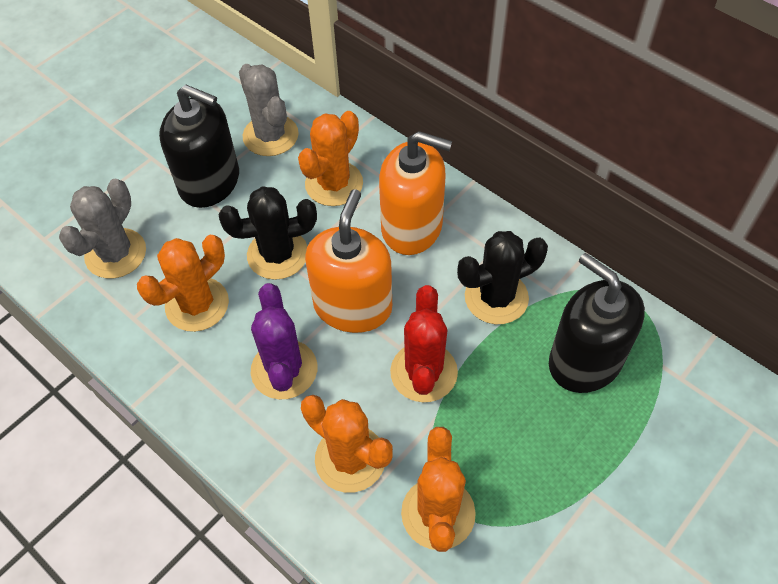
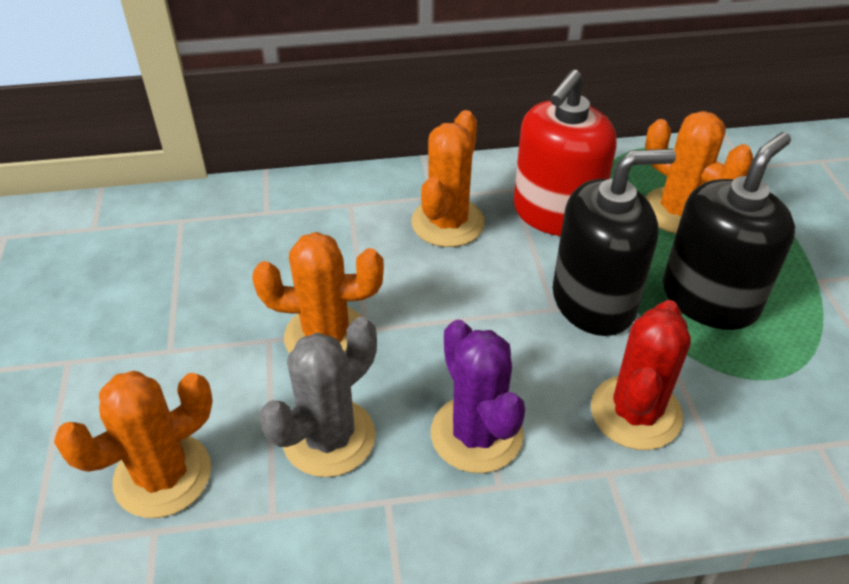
black cactus: [219,186,317,280] [457,231,548,324] = 2 -> none = 0
grey cactus: [59,178,146,278] [239,64,299,156] = 2 -> [259,317,377,477] = 1
orange soap dispenser: [305,189,392,333] [379,131,452,255] = 2 -> none = 0
red soap dispenser: none = 0 -> [513,70,616,236] = 1

